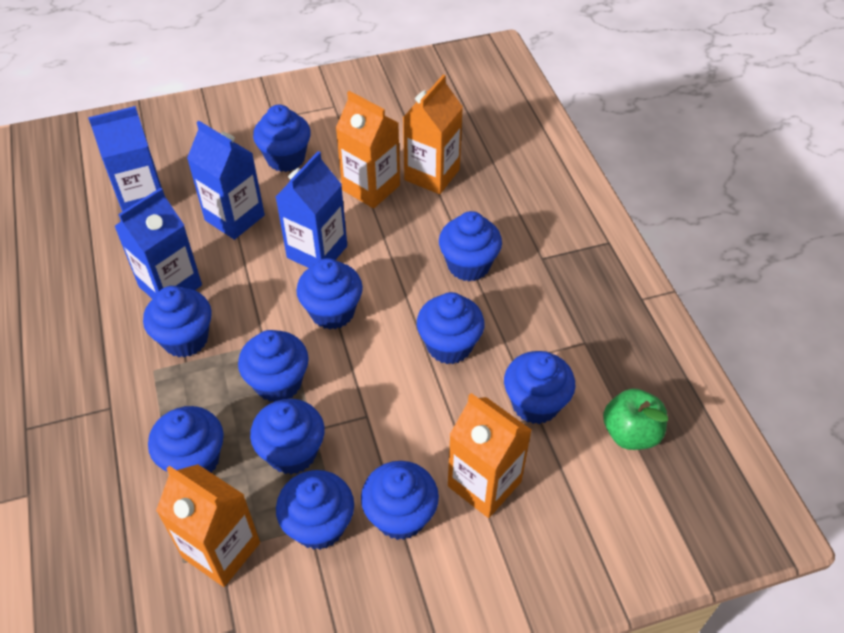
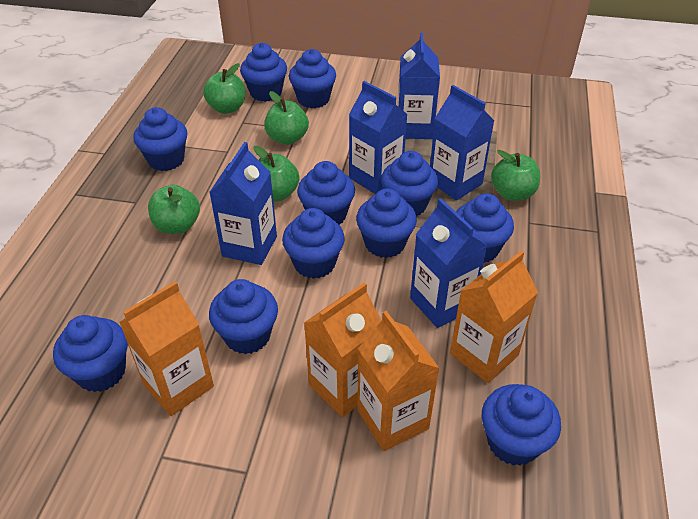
blue carton: [88,106,162,211] [114,188,202,299] [187,121,265,240] [276,151,347,268] = 4 -> [209,142,277,265] [349,81,408,194] [398,33,440,139] [410,198,488,328] [430,85,494,200] = 5
green apple: [603,388,668,450] = 1 -> [148,185,200,234] [203,63,245,114] [253,146,300,201] [264,91,309,145] [491,150,540,201] = 5

